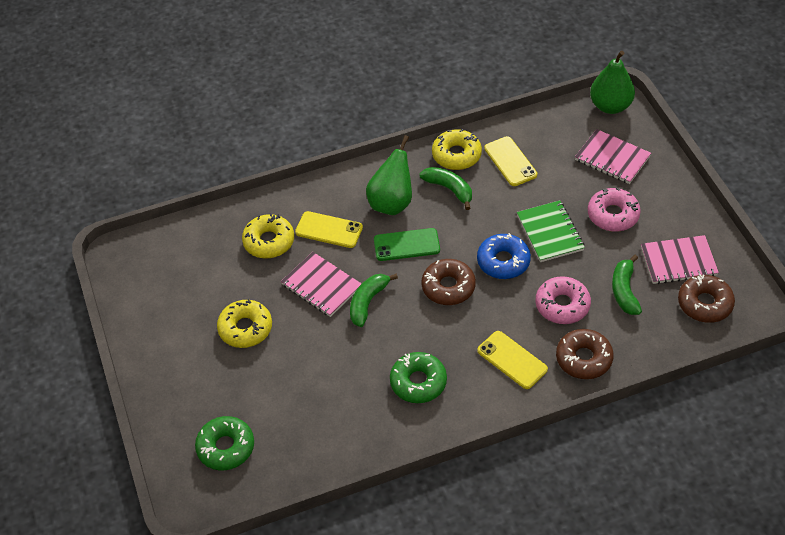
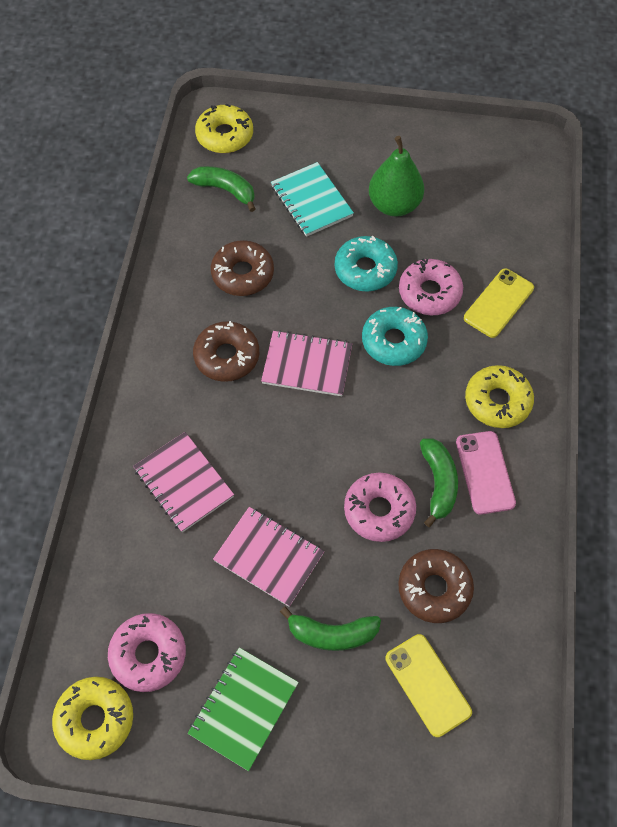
blue donut: [477,233,531,279] = 1 -> none = 0
green donut: [195,416,254,470] [390,352,447,403] = 2 -> none = 0
green pear: [366,135,412,215] [590,51,635,114] = 2 -> [369,136,424,217] = 1
green phone: [374,228,440,261] = 1 -> none = 0
pink donut: [535,276,591,324] [588,188,641,232] = 2 -> [108,613,186,692] [344,473,416,542] [399,258,463,315] = 3
pink phone: none = 0 -> [456,431,516,515] = 1
turquoise donut: none = 0 -> [335,236,398,291] [362,307,428,366] = 2
turquoise notebook: none = 0 -> [271,162,354,237] = 1
yellow phone: [295,211,363,248] [477,331,548,389] [484,136,537,186] = 3 -> [385,634,472,737] [464,268,534,338] = 2

